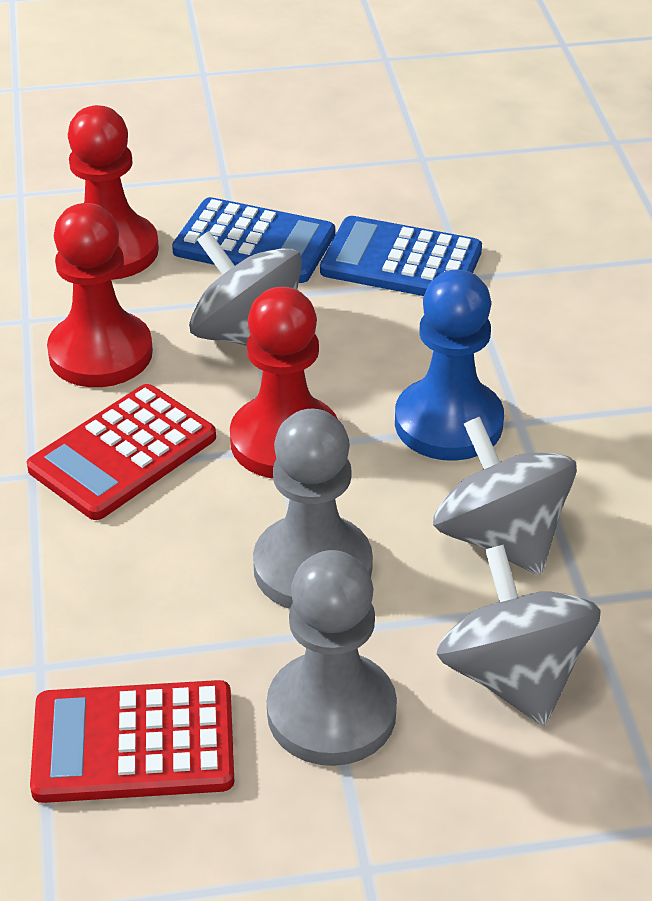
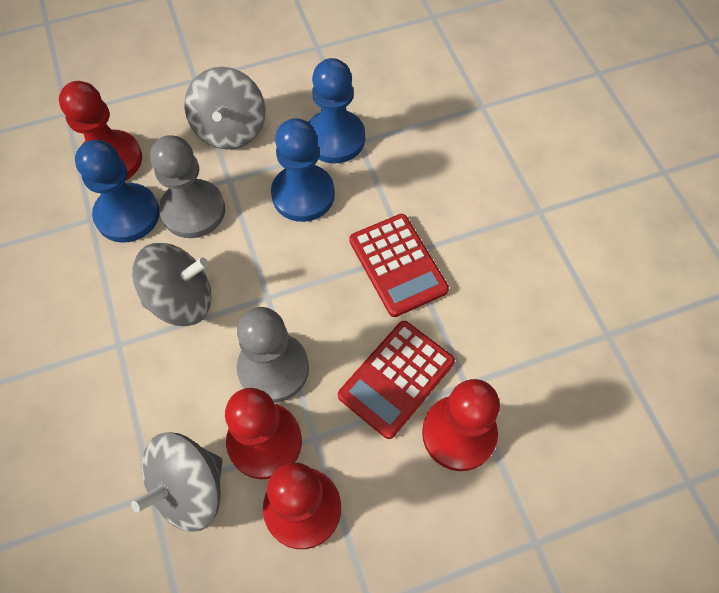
blue calculator: [172,197,335,283] [320,216,482,296] = 2 -> none = 0
blue pawn: [395,270,504,461] = 1 -> [75,140,160,243] [271,118,335,222] [308,58,365,164] = 3
red pawn: [47,203,153,387] [68,105,159,280] [230,287,337,478] = 3 -> [59,81,142,181] [225,388,302,479] [263,462,341,549] [422,379,500,471] = 4

